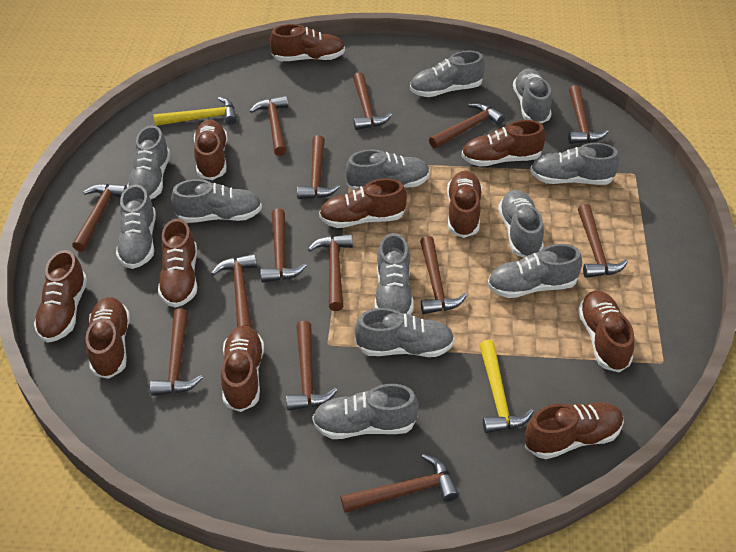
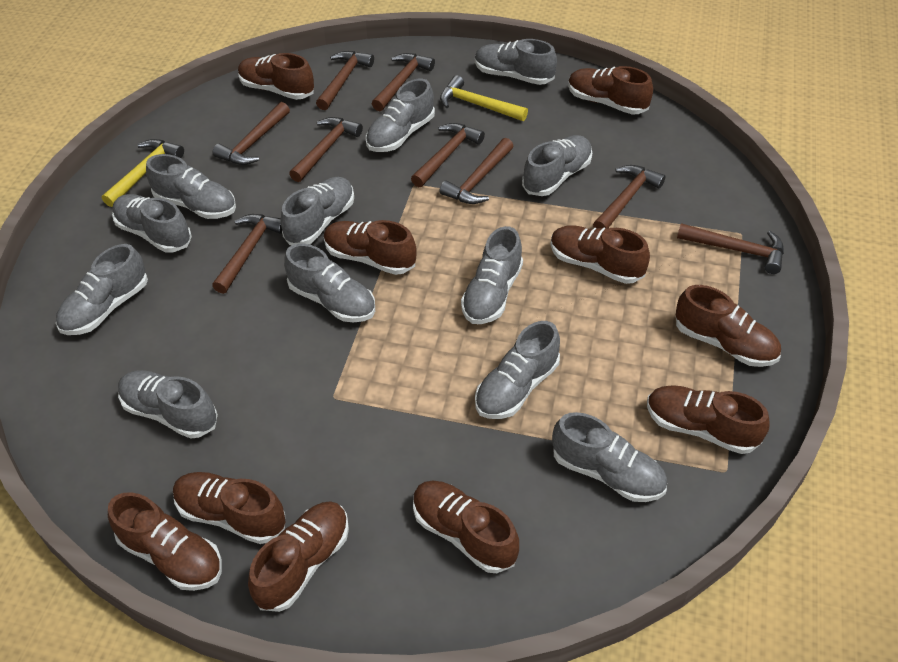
brown hammer: [72,183,127,252] [150,308,203,396] [211,254,257,328] [250,96,288,156] [260,208,307,283] [286,321,338,411] [297,135,340,199] [308,234,353,311] [341,454,459,513] [353,72,392,130] [420,236,467,314] [429,102,505,149] [568,85,609,144] [578,204,628,278] = 14 -> [212,214,282,294] [213,102,290,165] [289,117,363,182] [316,51,374,110] [372,53,435,111] [411,123,485,187] [440,138,514,204] [593,165,666,229] [677,223,784,274] = 9
brown shoe: [34,250,87,343] [86,297,130,379] [158,219,197,308] [194,120,227,180] [221,325,264,412] [270,24,345,61] [319,178,407,228] [447,171,482,238] [462,120,545,167] [525,402,624,459] [578,291,634,372] = 11 -> [108,492,222,591] [173,472,286,544] [238,53,314,100] [248,501,349,612] [324,220,417,275] [413,480,519,573] [550,225,650,284] [568,66,653,115] [647,385,769,454] [676,285,781,367] = 10

